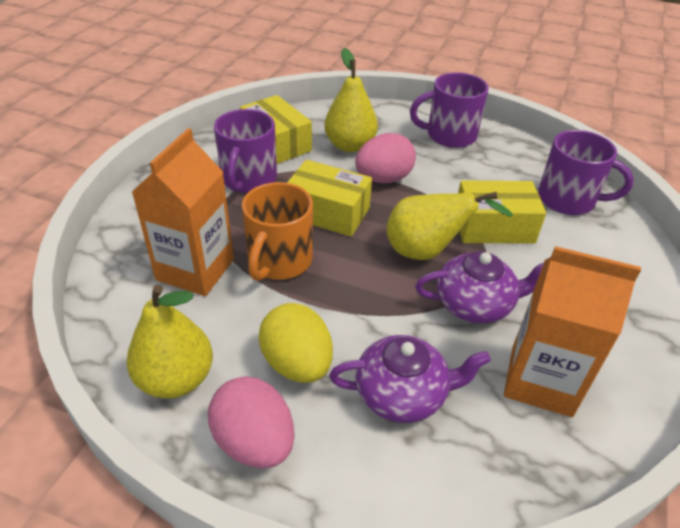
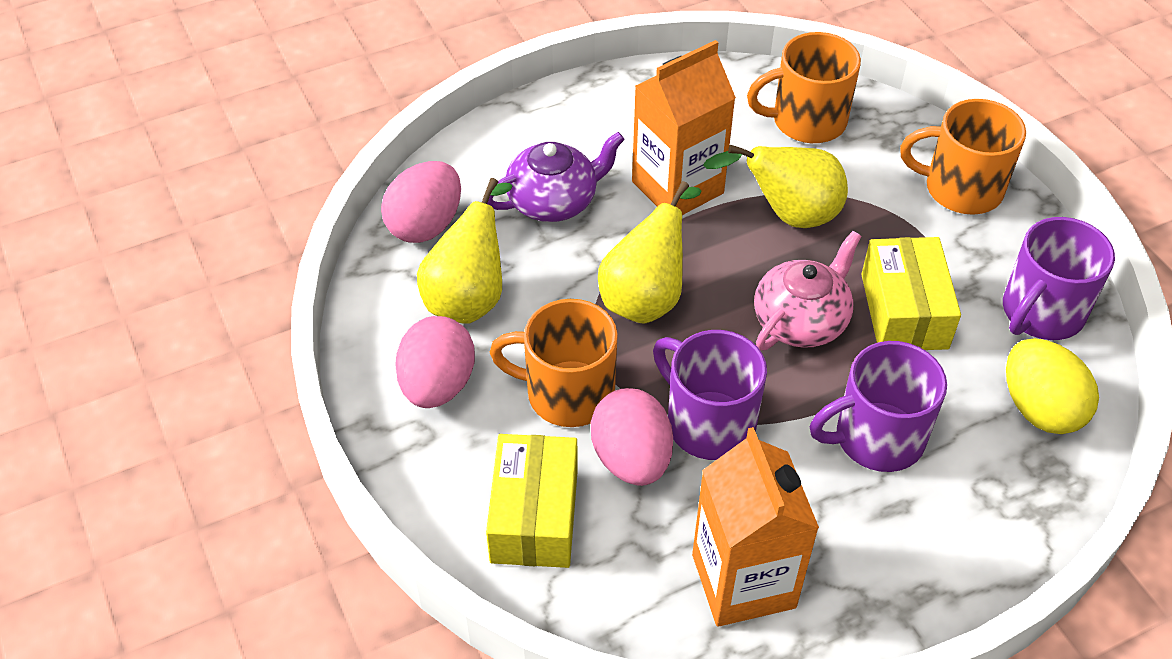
orange mug: [242,182,313,281] = 1 -> [489,299,618,427] [747,32,861,143] [900,99,1026,215] = 3
pink egg: [208,376,295,468] [355,133,416,183] = 2 -> [381,161,461,243] [395,316,475,408] [591,388,673,486] = 3
pink teapot: none = 0 -> [754,231,861,351] = 1
purple teapot: [329,335,491,423] [415,251,544,324] = 2 -> [487,132,625,222] = 1
yellow box: [240,95,312,164] [287,160,372,236] [458,180,546,244] = 3 -> [486,434,578,568] [861,237,961,350] = 2

